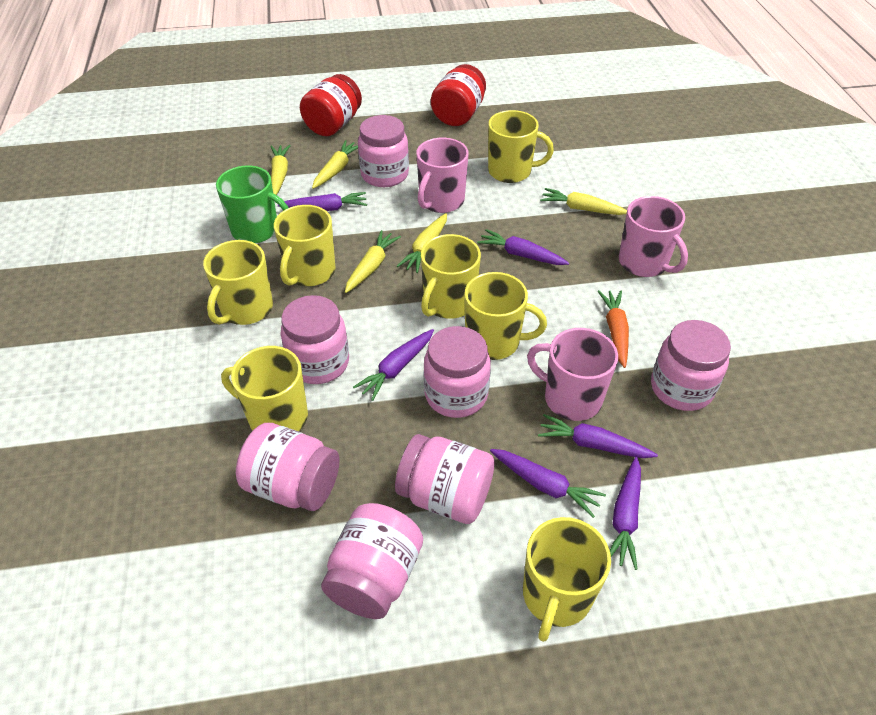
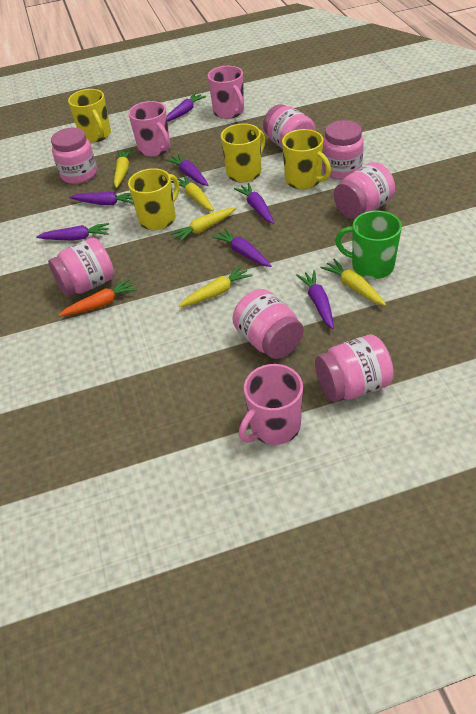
purple carrot: [278,192,367,211] [353,329,434,401] [477,229,569,265] [490,449,606,518] [538,414,658,458] [610,457,641,570] = 6 -> [36,223,109,240] [69,192,134,205] [165,154,209,186] [167,93,206,122] [212,228,271,267] [234,183,274,224] [296,270,334,329] = 7
red jar: [300,74,362,136] [431,64,486,126] = 2 -> none = 0
yellow mug: [203,240,273,325] [221,346,308,431] [274,205,336,286] [421,234,481,319] [464,272,547,360] [488,110,554,183] [523,517,611,642] = 7 -> [68,89,111,142] [128,168,179,230] [221,123,265,182] [282,129,331,189] = 4

